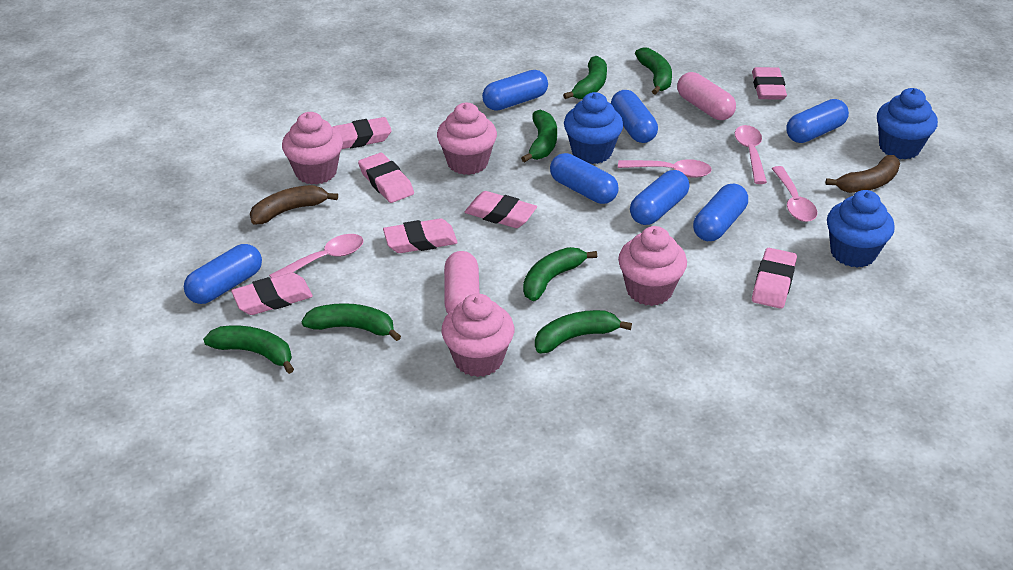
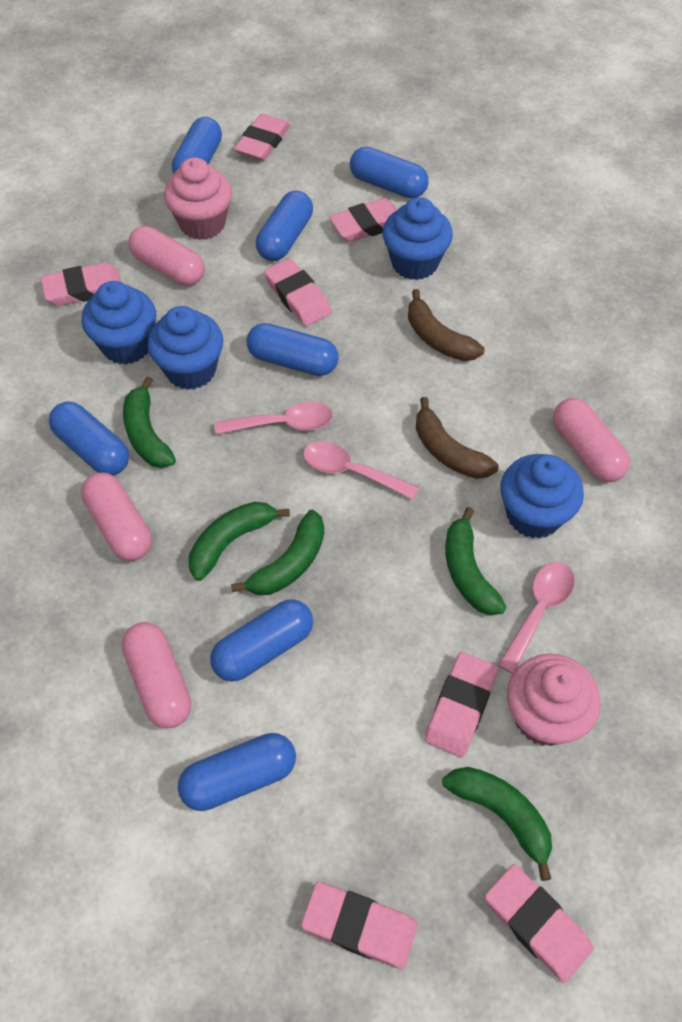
blue cupcake: [564,92,623,164] [827,190,895,268] [877,88,938,160] = 3 -> [82,281,156,364] [147,306,223,390] [383,197,453,280] [500,454,584,539] = 4
green banana: [203,326,294,374] [301,303,401,341] [521,110,557,162] [523,247,597,301] [535,310,632,353] [563,56,607,99] [635,47,672,95] = 7 -> [123,377,176,468] [189,502,290,581] [231,510,324,595] [442,767,552,881] [445,507,507,615] = 5
pink capsule: [444,251,480,313] [677,72,736,120] = 2 -> [81,473,152,561] [122,622,191,729] [128,226,205,286] [553,398,630,482] = 4
pink cupcake: [282,112,343,185] [437,103,497,175] [441,293,514,377] [618,226,687,306] = 4 -> [164,157,232,240] [507,654,601,746] = 2
pink spoon: [269,234,364,278] [618,159,712,178] [735,125,767,184] [771,166,817,222] = 4 -> [215,402,333,435] [303,441,419,500] [498,562,575,674] = 3

